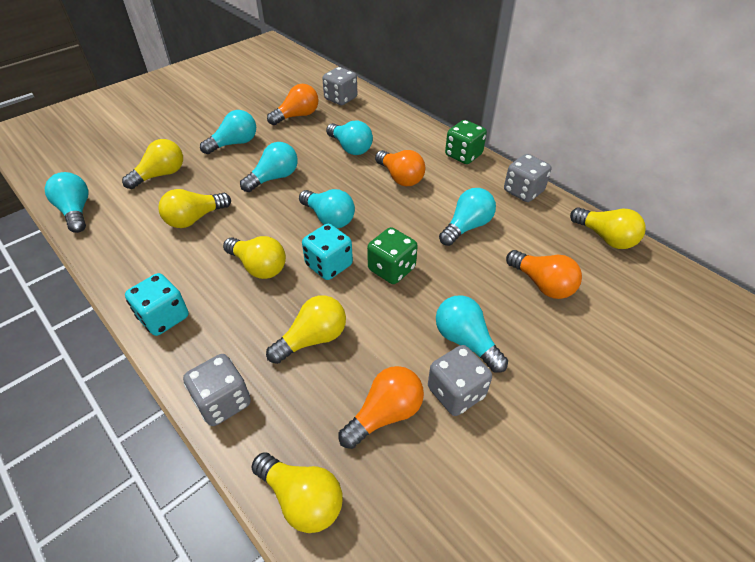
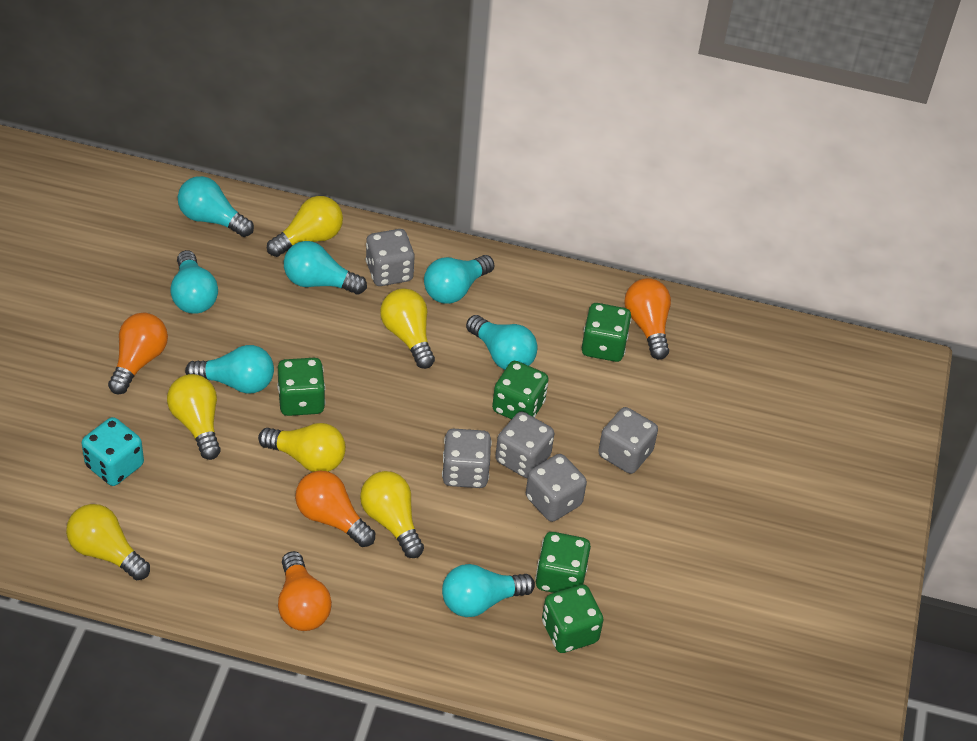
green dice: [367,227,418,284] [445,120,487,164] = 2 -> [277,358,325,416] [492,361,549,419] [535,532,591,593] [542,585,603,653] [582,303,632,362] = 5
grey dice: [183,354,251,426] [322,67,357,105] [428,345,492,416] [504,154,551,202] = 4 -> [366,229,415,286] [442,429,492,488] [495,412,554,478] [526,454,587,522] [598,407,658,474] = 5
turquoise dice: [125,273,189,336] [302,224,353,280] = 2 -> [82,417,144,486] = 1

